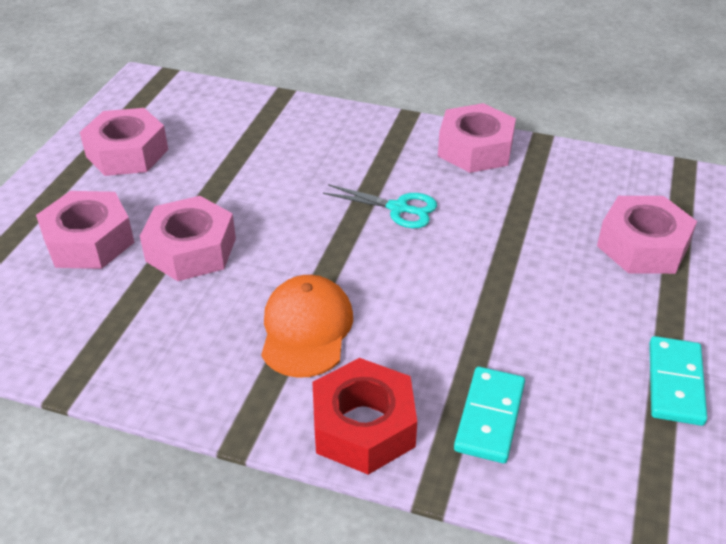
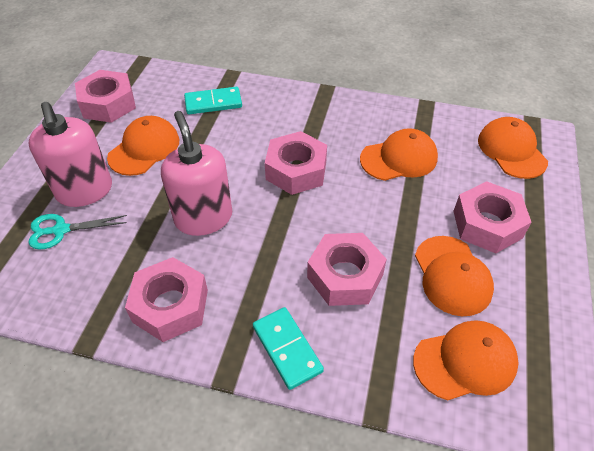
orange cap: [261,275,353,378] = 1 -> [107,116,179,176] [360,128,438,181] [413,320,519,400] [415,236,494,316] [478,117,548,179] = 5
pink soap dispenser: none = 0 -> [29,102,112,207] [161,111,232,236] = 2
red nut: [312,358,417,475] = 1 -> none = 0

